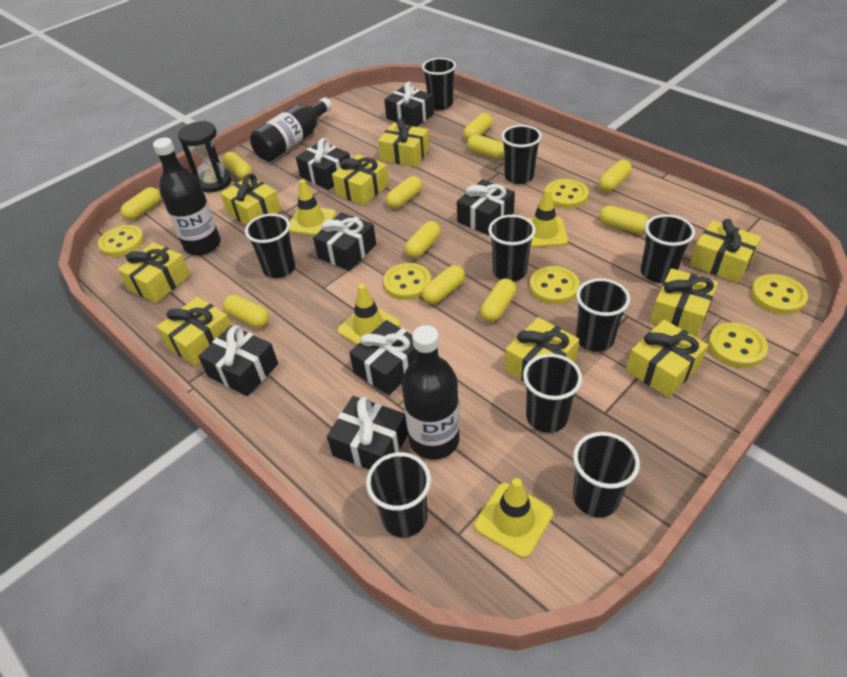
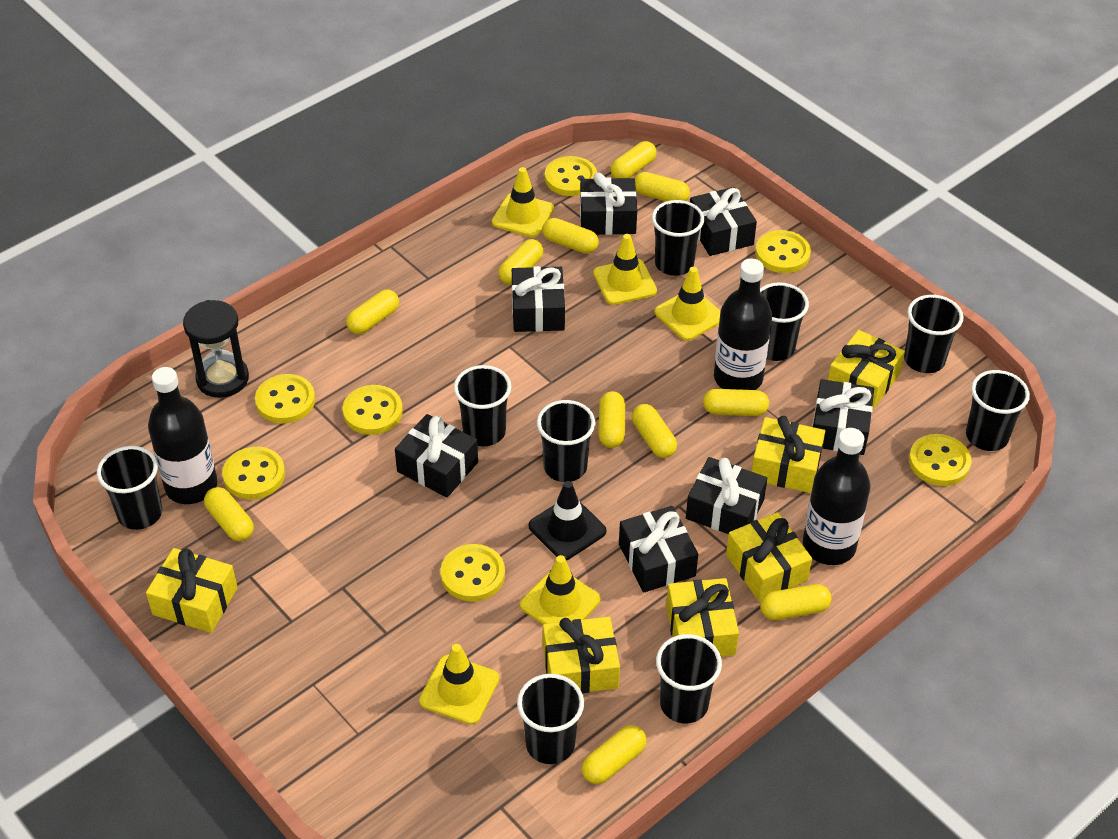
black traffic cone: none = 0 -> [529,481,606,560] = 1
yellow button: [98,225,144,257] [383,263,431,300] [529,266,580,304] [546,179,589,209] [708,322,768,368] [751,274,808,314] = 6 -> [222,447,285,499] [255,374,315,423] [343,385,403,435] [441,544,505,601] [545,156,597,196] [755,230,811,273] [909,434,972,486] = 7
yellow gift: [118,242,190,303] [157,297,231,366] [220,174,282,225] [332,154,389,206] [378,118,429,167] [505,317,579,382] [626,320,708,398] [650,268,718,337] [690,219,762,283] = 9 -> [146,548,238,633] [543,617,620,693] [666,578,739,657] [726,512,812,602] [752,416,825,493] [828,330,905,409] = 6
yellow traffic cone: [289,179,336,236] [338,284,400,345] [474,478,553,558] [528,189,568,248] = 4 -> [419,644,499,725] [492,167,554,237] [520,555,601,624] [593,234,657,305] [655,267,721,341] = 5

